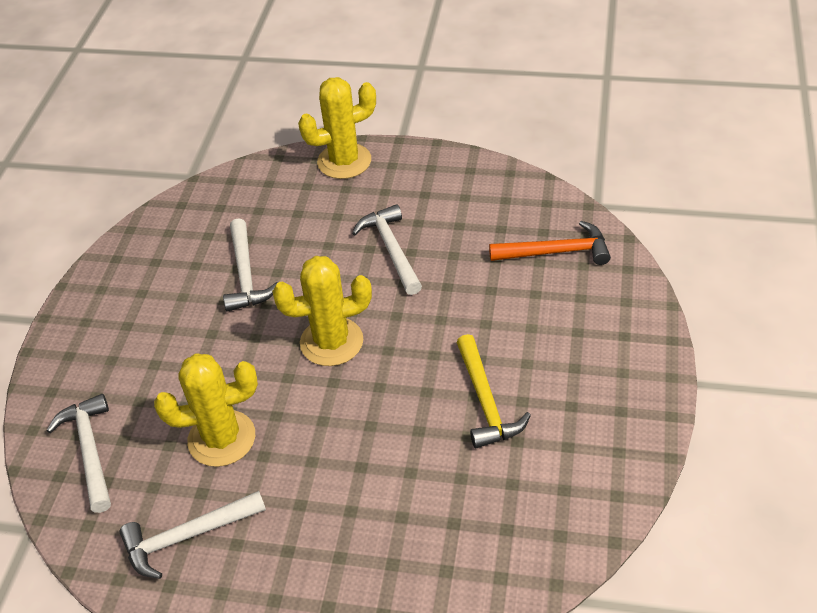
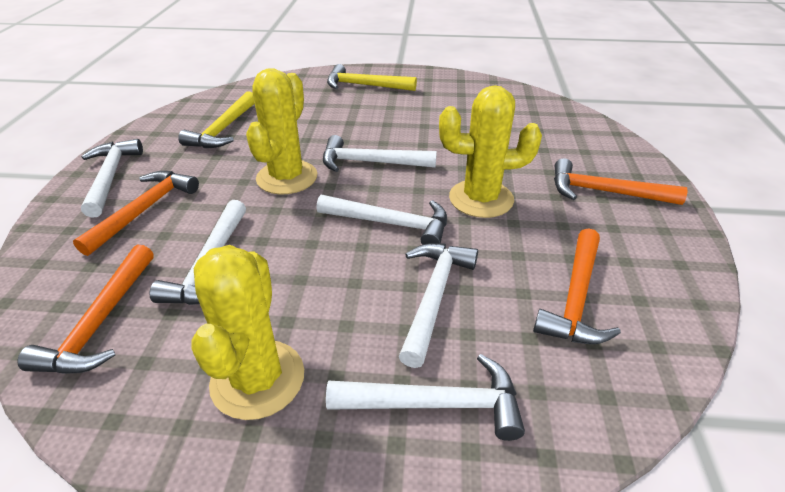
orange hammer: [489,221,611,265] = 1 -> [18,245,154,374] [73,171,199,256] [533,228,621,344] [554,158,688,205] = 4
white hammer: [47,394,111,513] [119,491,266,579] [223,218,277,312] [352,204,422,295] = 4 -> [81,139,143,218] [149,200,246,305] [317,195,447,245] [323,135,437,172] [326,354,525,441] [399,243,478,368] = 6
yellow hammer: [456,334,531,448] = 1 -> [178,91,255,148] [327,64,417,91] = 2

